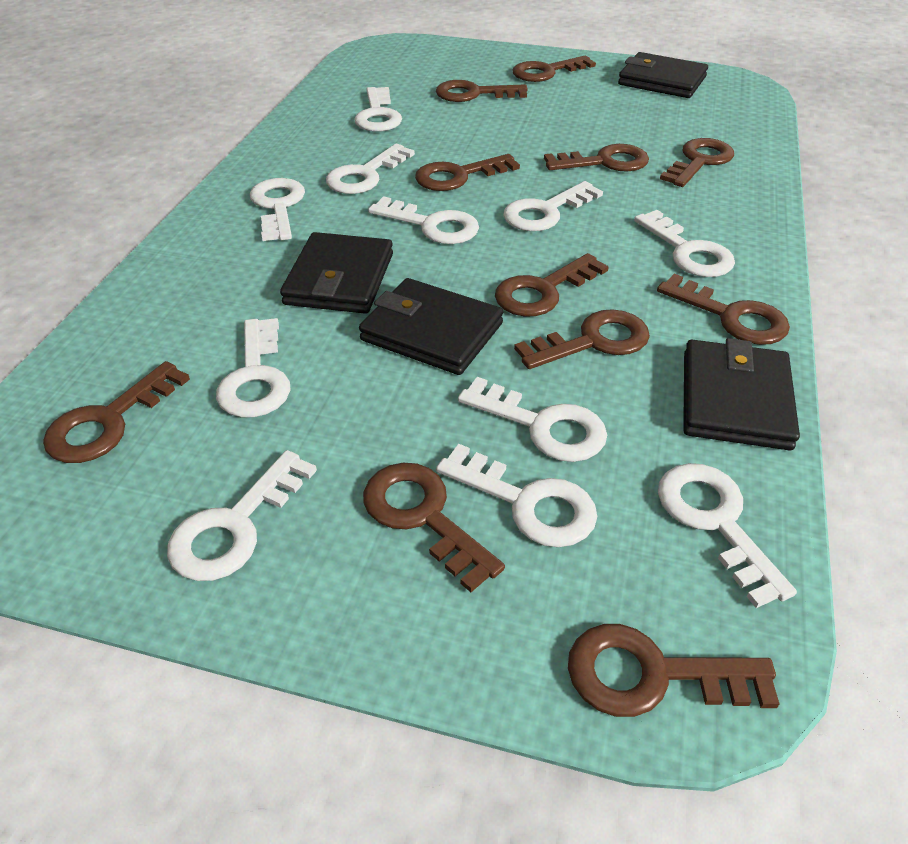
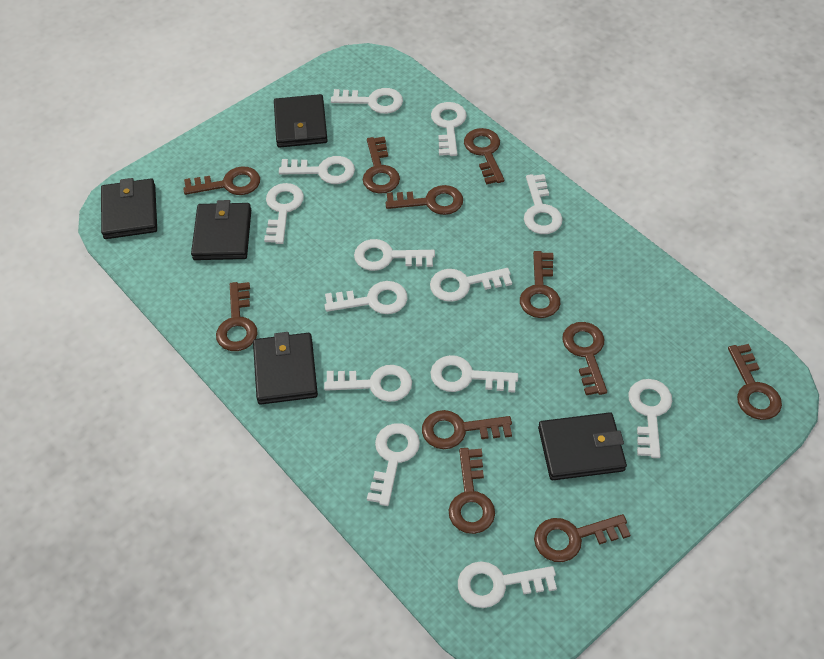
black wallet: [280,232,393,314] [359,278,503,375] [618,52,708,98] [683,338,800,450] = 4 -> [101,178,157,239] [191,200,251,260] [253,332,318,405] [274,94,328,148] [538,412,627,480] = 5
white key: [167,450,317,581] [216,318,291,417] [250,178,305,241] [326,144,415,194] [354,87,402,132] [368,196,479,244] [436,444,597,547] [458,377,607,462] [503,181,603,231] [634,210,735,277] [658,463,797,608] = 11 -> [264,183,304,244] [279,156,355,184] [324,365,412,402] [325,281,407,314] [331,88,403,114] [354,239,435,271] [367,423,420,506] [430,268,512,302] [430,355,518,393] [431,102,467,156] [458,561,557,608] [524,174,563,234] [628,379,672,458] = 13

